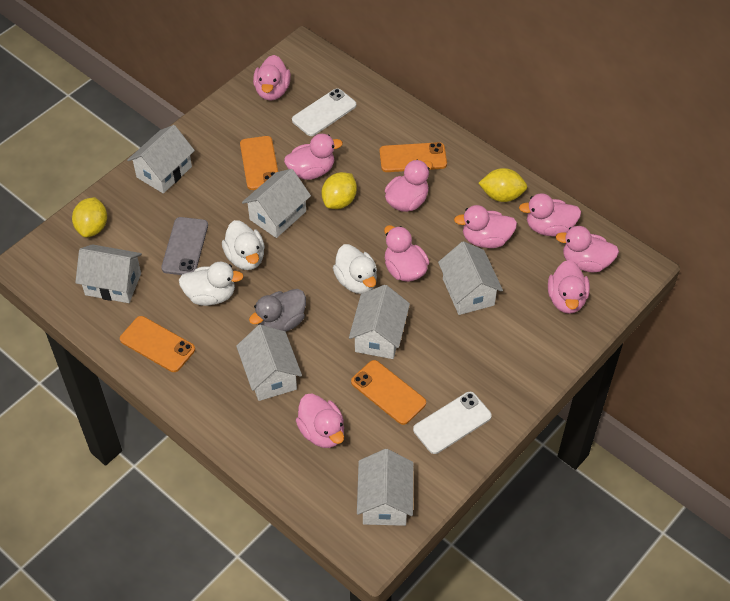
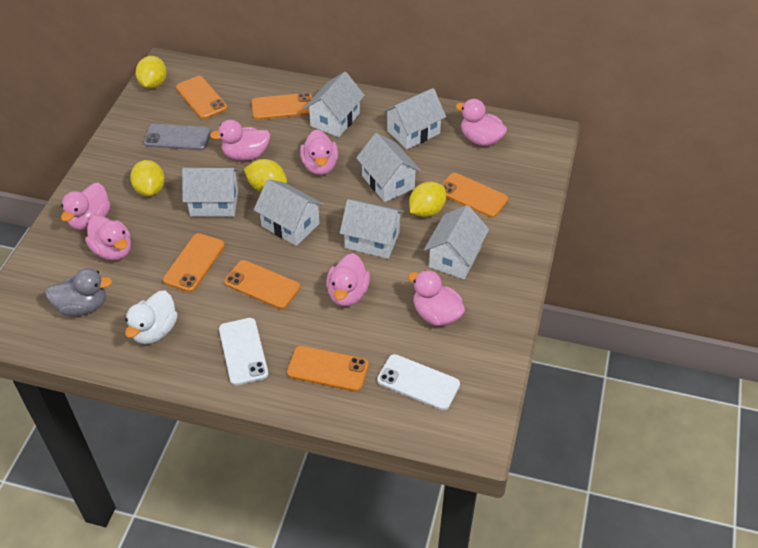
orange phone: [120,316,195,372] [240,136,278,190] [351,360,426,425] [380,142,447,172] = 4 -> [163,233,225,292] [176,76,228,119] [224,260,300,309] [251,93,312,120] [287,346,369,392] [441,173,509,218] = 6
pink duck: [253,55,291,101] [284,134,343,180] [296,394,344,448] [384,225,429,282] [385,160,433,212] [454,205,517,248] [519,193,581,236] [548,260,590,314] [556,226,619,272] = 9 -> [61,183,110,230] [85,215,131,260] [210,120,270,161] [300,129,338,175] [326,253,370,306] [408,270,465,326] [455,99,507,146] = 7
white duck: [179,261,244,306] [222,220,265,270] [333,244,377,294] = 3 -> [125,290,178,344] = 1
yellow lemon: [72,197,107,237] [322,172,357,209] [479,168,527,202] = 3 -> [130,160,165,196] [136,56,167,89] [244,159,287,192] [409,182,446,217] = 4

